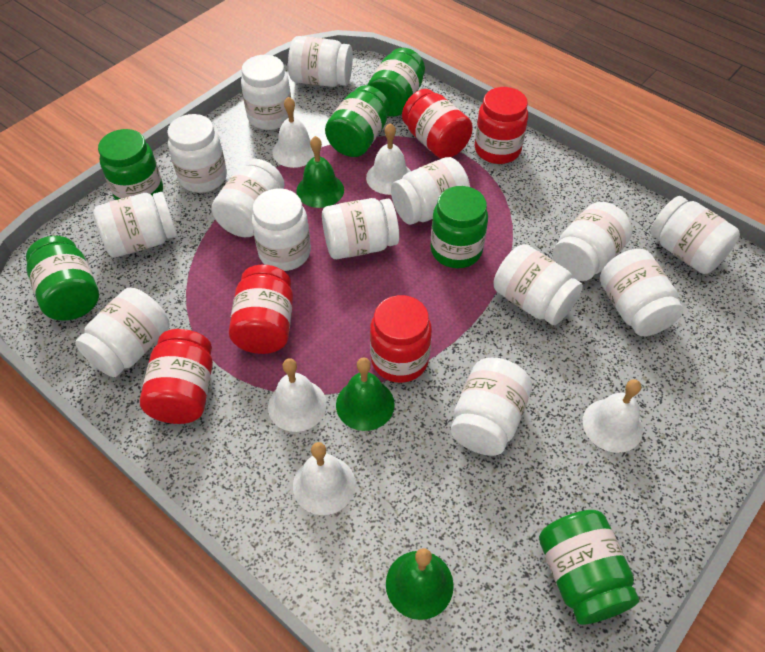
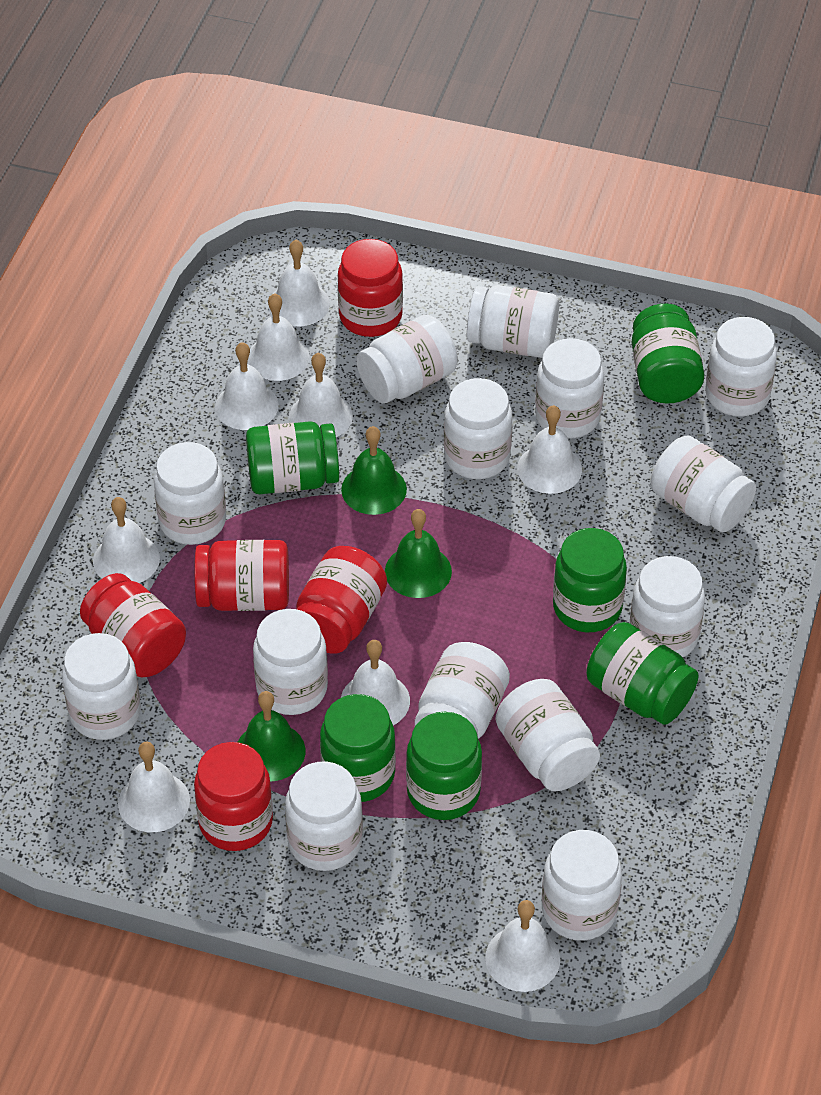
white bell: [268,358,327,432] [272,97,314,168] [293,442,356,515] [366,123,411,195] [583,379,643,453] = 5 -> [93,497,160,583] [118,742,190,832] [215,342,279,430] [247,293,310,381] [268,240,330,326] [289,353,353,437] [341,640,410,726] [485,900,560,992] [517,405,582,494] = 9

